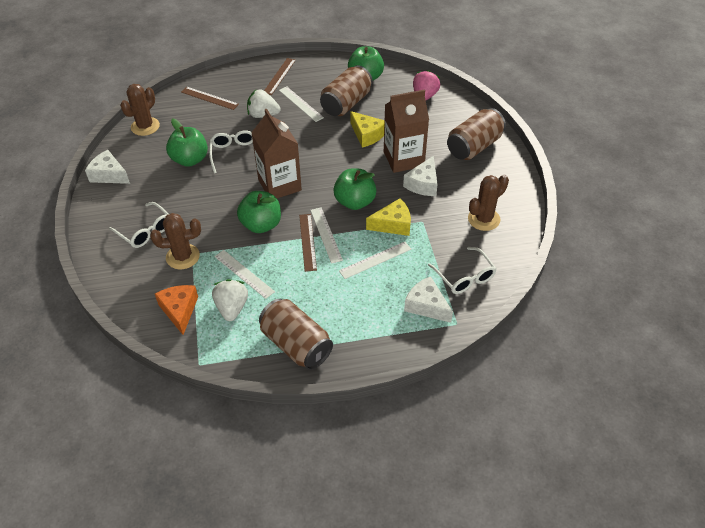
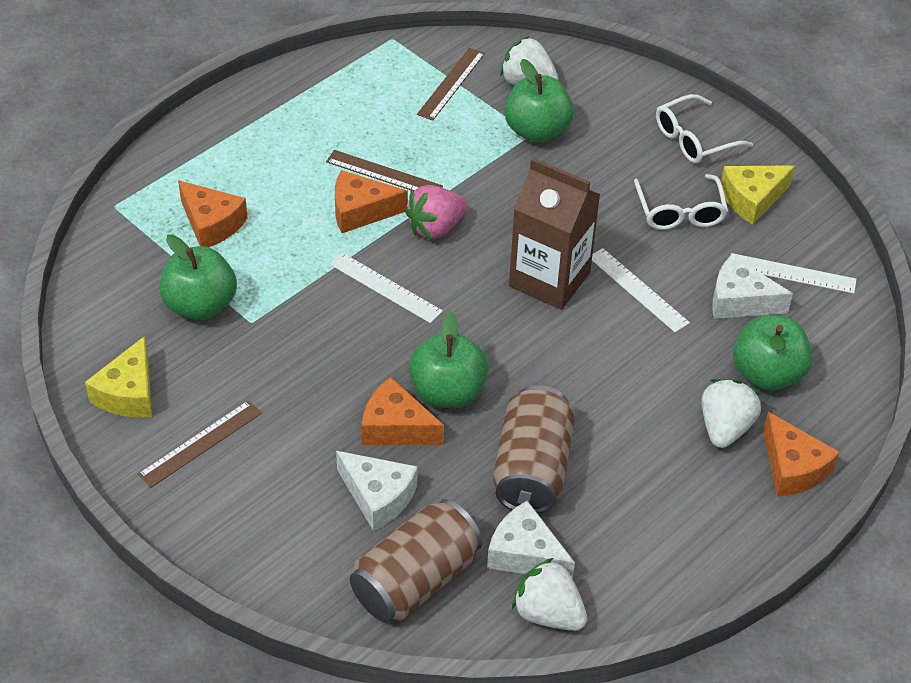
brown cactus: [120,84,160,136] [150,213,201,269] [468,175,509,231] = 3 -> none = 0
brown can: [259,299,333,370] [320,65,373,116] [447,108,506,160] = 3 -> [350,499,482,622] [493,385,575,514] = 2
brown carton: [251,109,302,198] [384,89,429,173] = 2 -> [509,158,601,310] = 1
orange cheese: [155,285,198,335] = 1 -> [178,180,248,247] [335,170,408,233] [362,377,444,445] [763,412,839,496] = 4
white glasses: [109,202,169,248] [209,130,257,174] [428,247,497,294] = 3 -> [634,174,728,230] [656,94,753,163] = 2
white ruler: [214,250,275,299] [279,86,324,122] [310,207,343,264] [339,242,411,279] = 4 -> [330,253,443,323] [592,248,690,333] [731,253,856,294] = 3
white strawberry: [212,279,248,321] [247,89,281,118] = 2 -> [500,36,559,85] [512,558,587,631] [702,379,761,448] = 3

